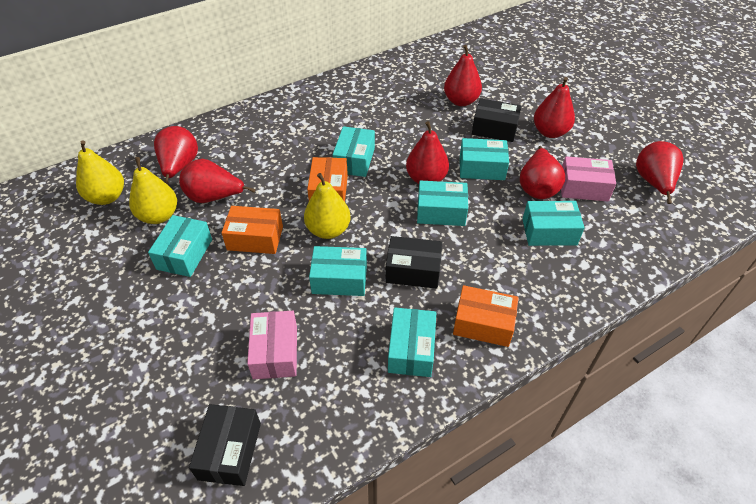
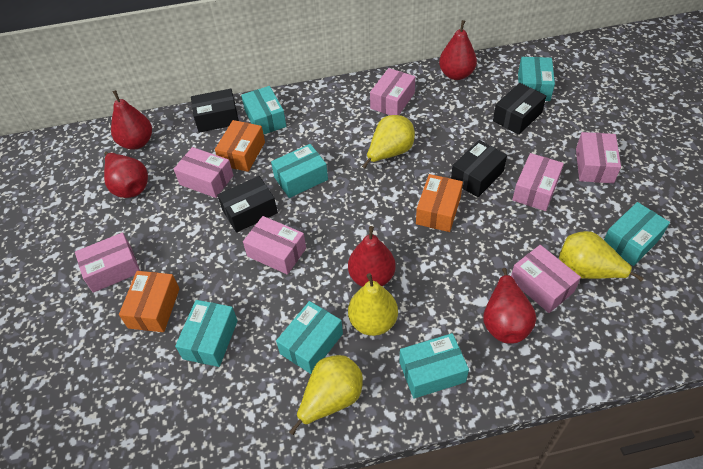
black box: [189,404,261,486] [385,236,443,289] [472,98,522,142] = 3 -> [191,89,239,133] [217,176,278,233] [451,140,507,197] [493,83,546,135] = 4
pink box: [247,311,297,379] [561,156,616,201] = 2 -> [75,232,140,293] [174,147,234,198] [243,216,306,275] [370,68,415,115] [511,245,581,313] [512,153,564,211] [576,132,621,183] = 7
red pear: [154,126,198,186] [179,159,256,203] [406,121,449,184] [444,45,482,106] [520,146,565,199] [534,77,575,138] [636,141,684,204] = 7 -> [104,152,148,198] [111,90,152,150] [348,226,396,287] [439,20,477,80] [483,268,536,344] = 5
yellow pear: [76,140,124,205] [129,157,177,224] [304,173,351,239] = 3 -> [289,355,363,435] [348,273,398,336] [362,115,415,168] [559,231,644,281] = 4

